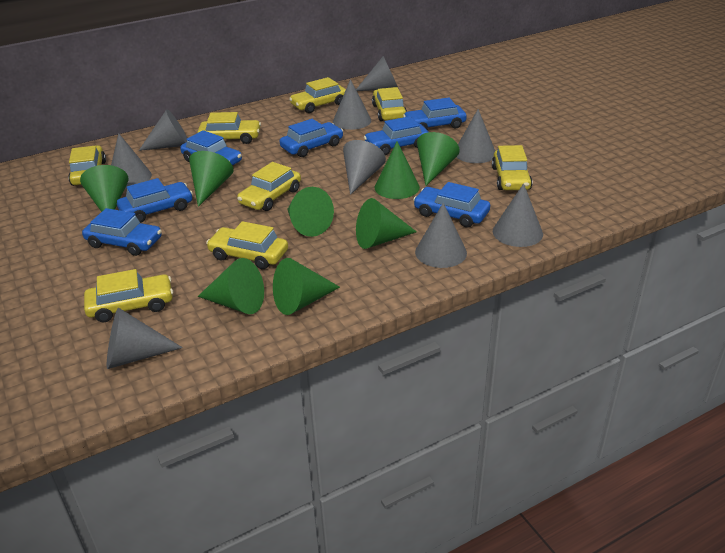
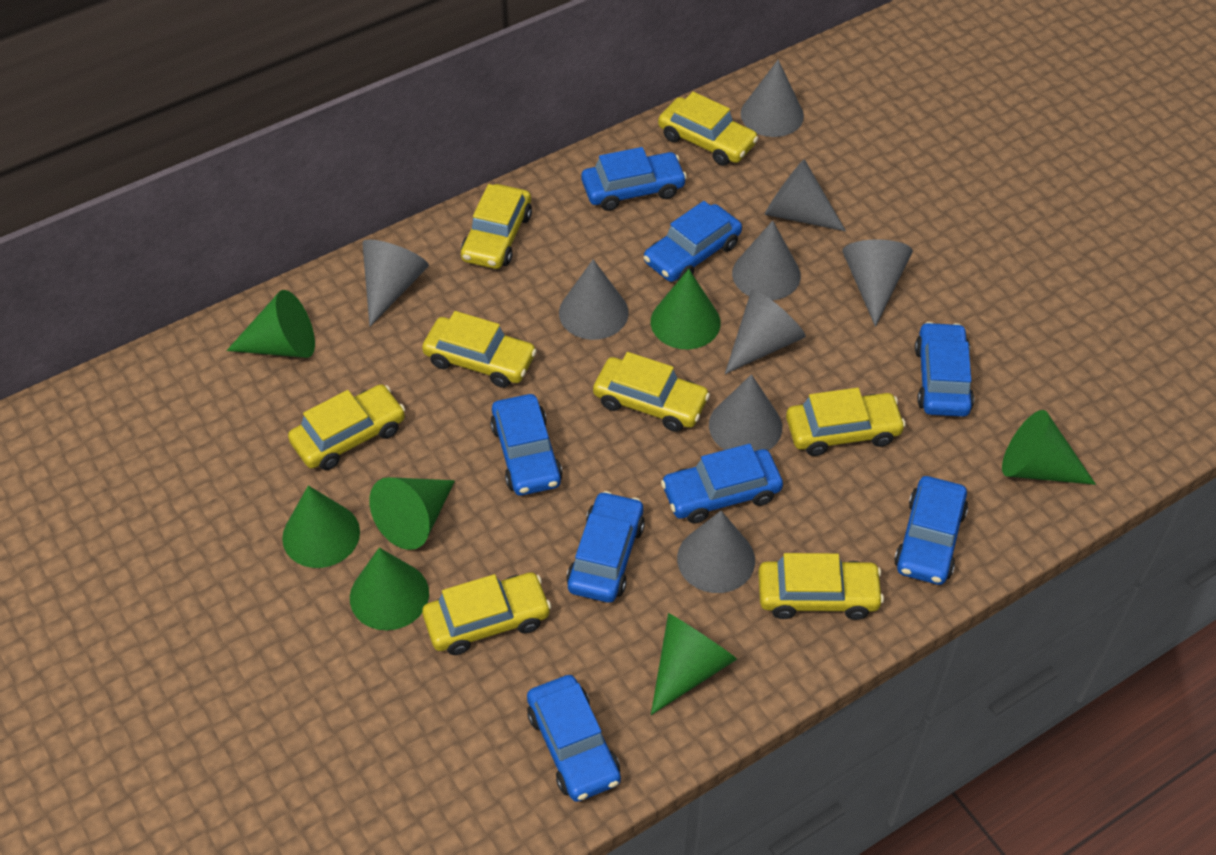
blue car: [82,208,162,256] [117,178,193,223] [180,130,242,166] [279,119,343,157] [364,116,429,155] [403,98,467,129] [413,182,490,227] = 7 -> [490,394,563,496] [527,675,621,802] [566,491,645,603] [581,147,687,211] [644,201,742,282] [661,444,783,523] [894,476,968,585] [915,322,974,417] = 8
green cone: [80,165,129,212] [189,151,233,207] [198,258,264,314] [273,258,340,315] [287,187,334,237] [356,198,417,249] [375,141,420,199] [417,132,459,186] = 8 -> [226,290,315,358] [282,485,360,568] [350,548,429,630] [369,477,455,550] [651,269,721,349] [651,613,737,715] [1002,410,1096,485] = 7

